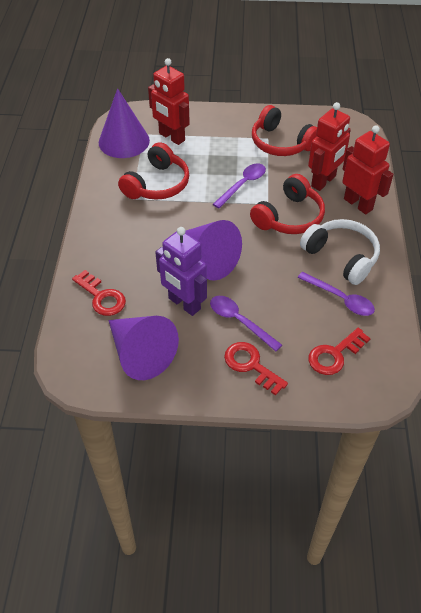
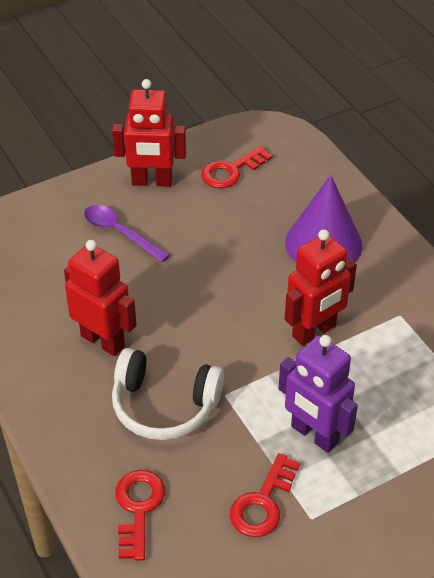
purple cone: [99,88,150,158] [108,316,179,380] [186,220,242,281] = 3 -> [285,175,363,262] = 1
purple spoon: [210,296,282,352] [213,163,266,208] [297,272,375,316] = 3 -> [84,205,170,262] = 1
red headphones: [118,142,189,200] [250,174,325,234] [252,105,317,156] = 3 -> none = 0

